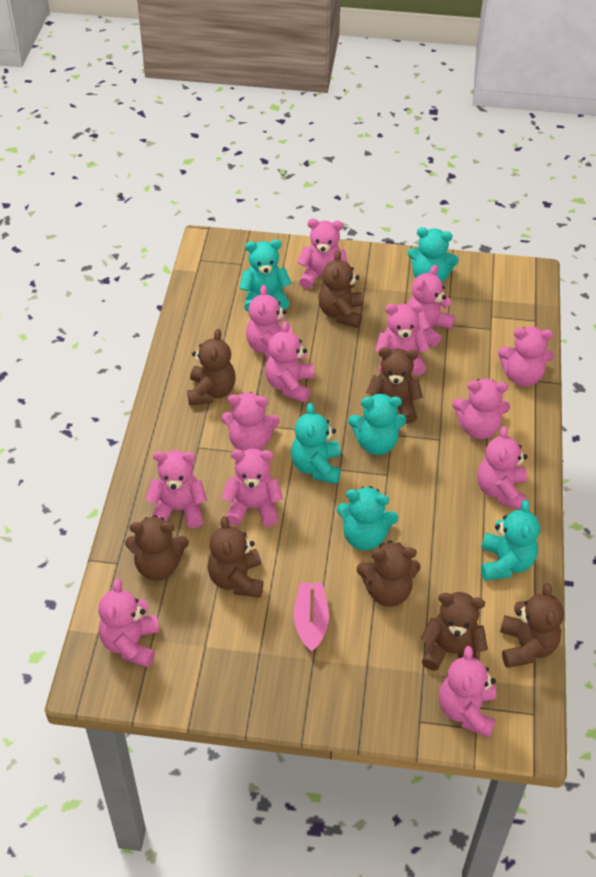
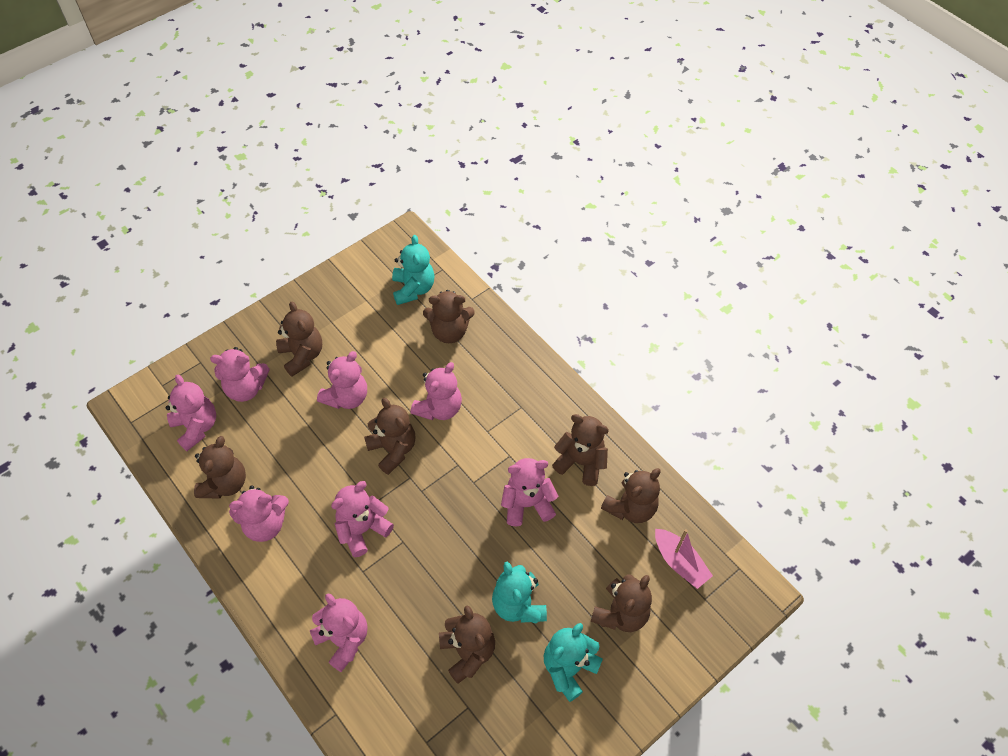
pink teddy bear: [98,579,159,667] [146,450,207,528] [222,392,280,451] [222,449,283,527] [246,285,292,358] [265,321,314,403] [297,219,348,289] [375,303,430,376] [407,265,455,347] [439,646,496,737] [452,378,510,439] [477,426,528,510] [498,327,554,387] = 13 -> [166,374,216,451] [210,347,270,402] [229,486,289,542] [310,593,368,672] [317,351,367,409] [331,481,394,557] [410,362,462,420] [501,458,558,526] = 8
turquoise teddy bear: [239,239,292,312] [291,403,341,484] [337,486,398,550] [348,393,406,455] [408,227,459,282] [481,500,540,580] = 6 -> [392,235,435,305] [492,562,547,624] [544,623,603,702] = 3

